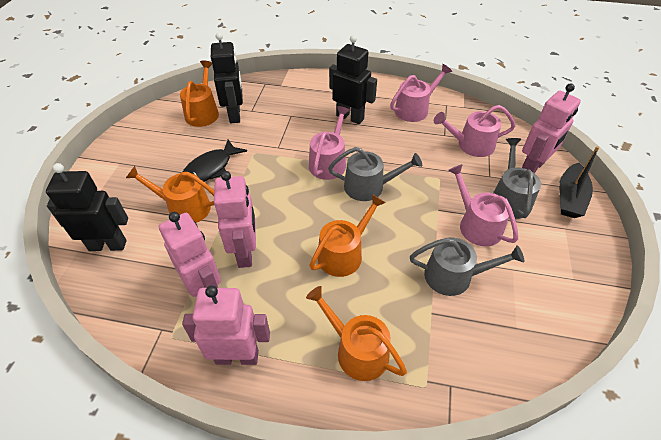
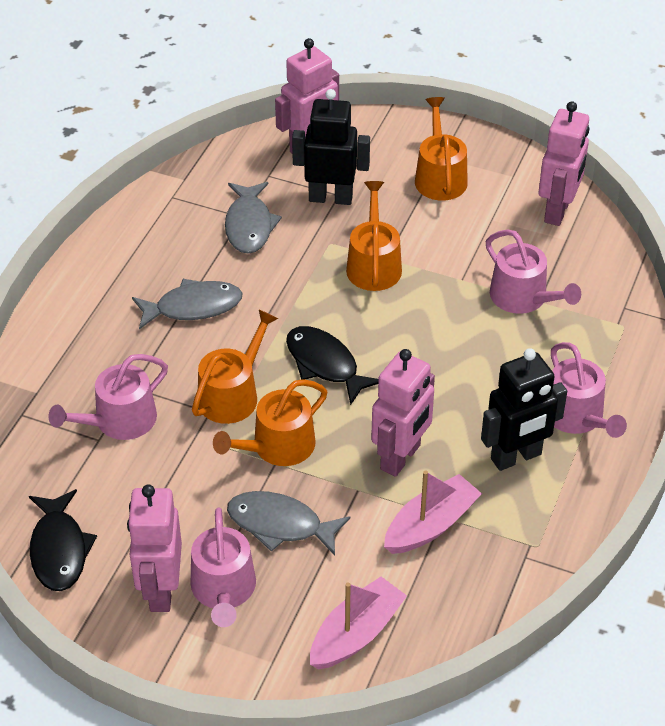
black boat: [559,146,599,218] = 1 -> none = 0
black fish: [183,140,247,182] = 1 -> [29,489,97,591] [286,326,379,405] = 2
black robot: [46,163,128,251] [211,32,243,123] [329,35,377,124] = 3 -> [292,89,370,205] [481,348,567,471] = 2
grey fish: none = 0 -> [132,279,242,330] [225,182,282,254] [227,491,350,556] = 3
grey watering can: [328,147,422,201] [410,238,524,296] [493,138,541,219] = 3 -> none = 0
pink boat: none = 0 -> [310,577,407,669] [384,470,482,554] = 2

